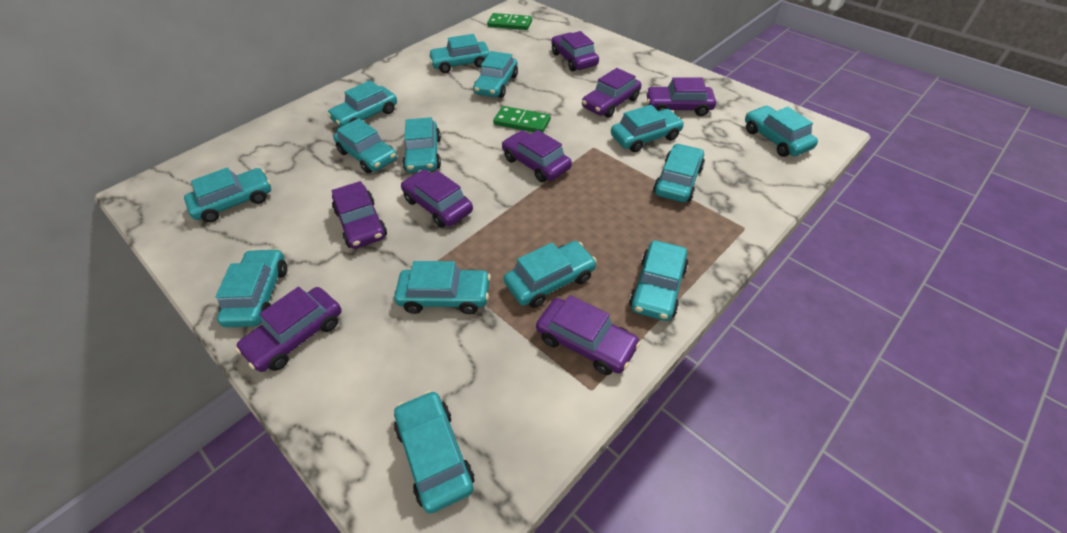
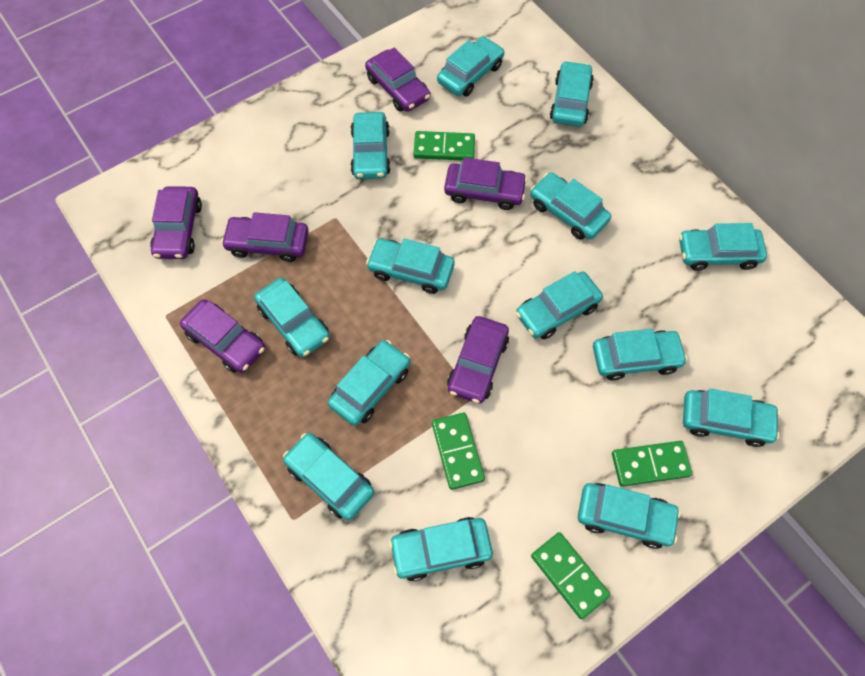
green domino: [487,13,532,30] [493,106,551,132] = 2 -> [414,131,475,160] [432,413,485,490] [531,532,610,619] [612,441,692,487] = 4
purple car: [235,287,342,372] [332,181,387,249] [401,169,473,228] [502,130,572,182] [536,295,641,375] [551,31,599,71] [582,68,641,118] [646,77,716,116] = 8 -> [150,186,202,259] [180,299,265,373] [221,212,309,262] [365,47,430,112] [444,157,527,210] [447,316,509,404] = 6

